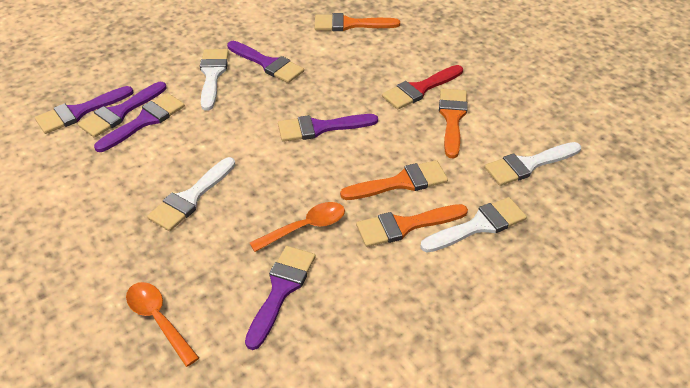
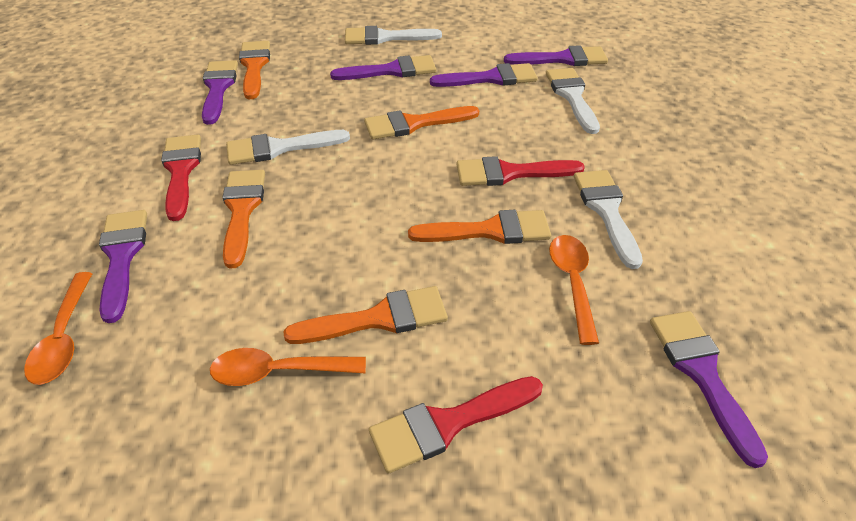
orange brush: [315,13,400,31] [340,160,448,200] [356,204,468,247] [439,89,468,158] = 4 -> [222,170,265,268] [239,41,270,99] [283,286,448,344] [364,106,479,139] [408,210,551,244] = 5
orange spoon: [126,282,199,367] [250,202,345,252] = 2 -> [24,272,93,385] [210,348,366,386] [549,235,599,345] = 3
red brush: [382,65,463,110] = 1 -> [161,135,201,221] [369,376,543,474] [456,156,585,186] = 3

